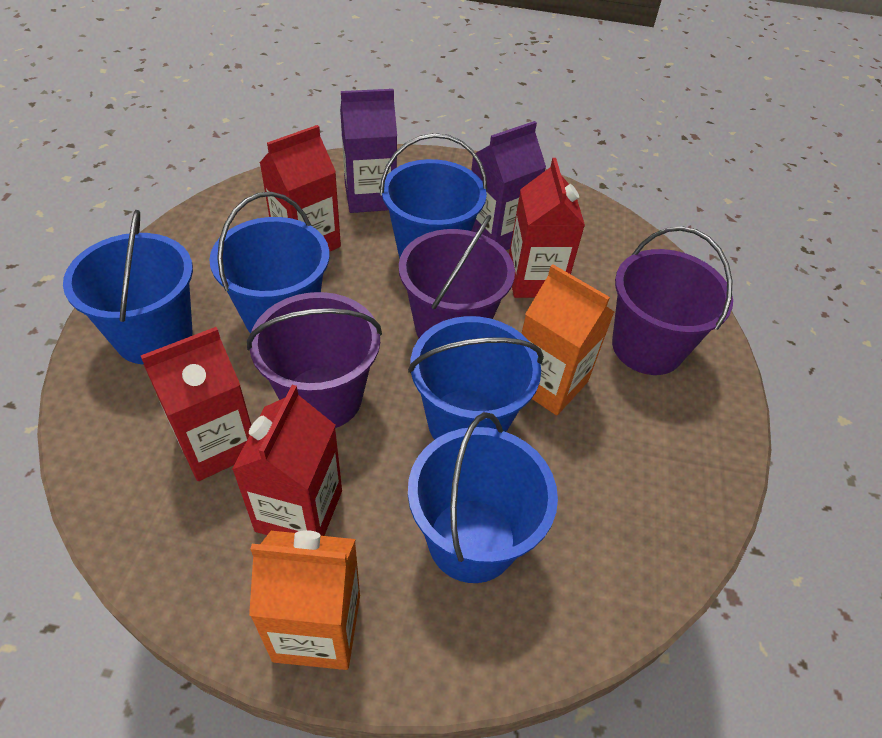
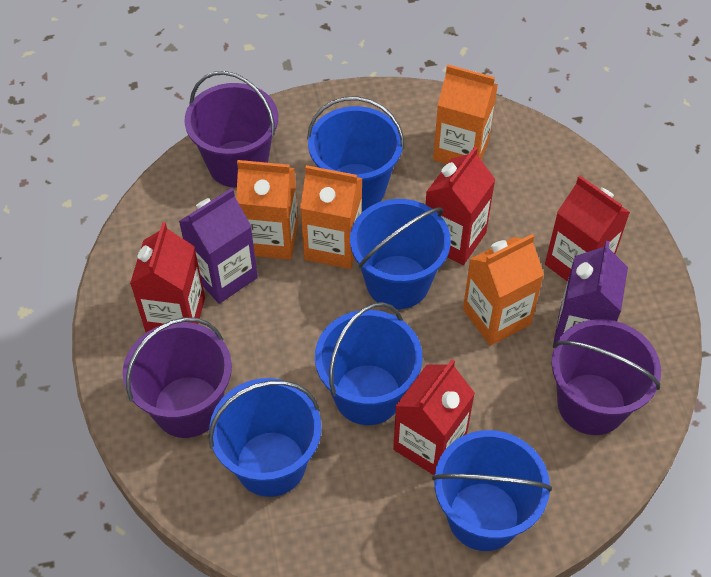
orange carton: [249,530,360,670] [521,264,614,415] = 2 -> [236,160,298,260] [300,165,362,269] [433,65,498,164] [463,234,544,346] = 4

